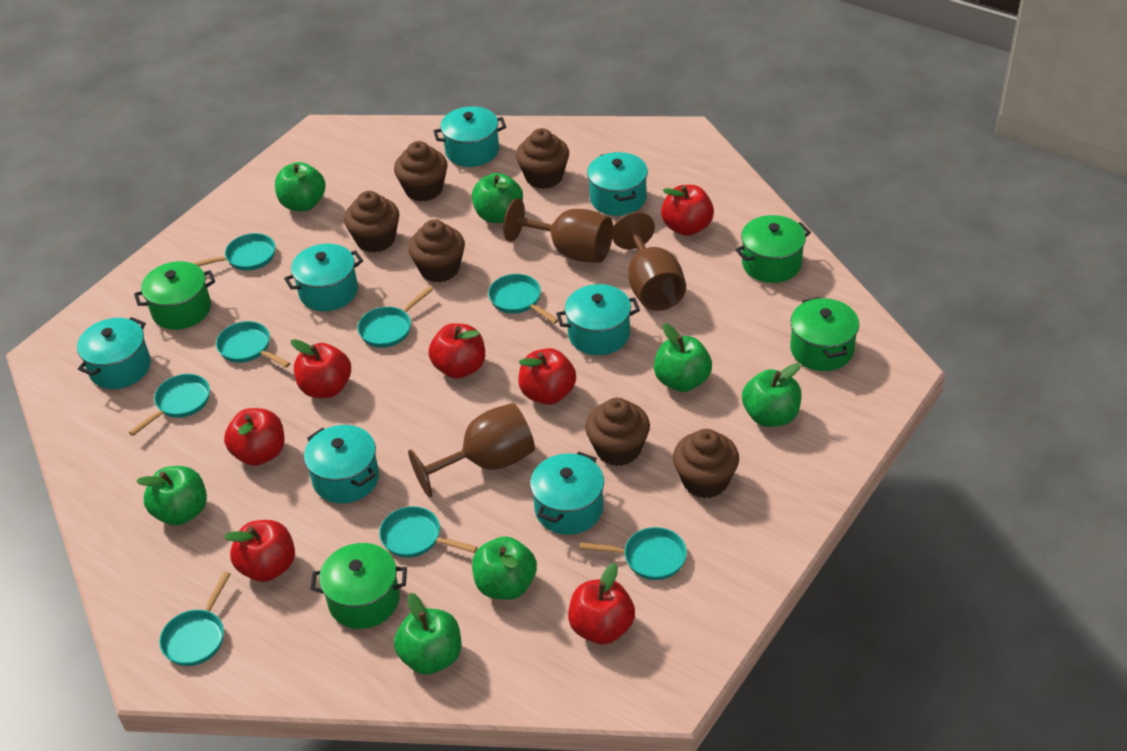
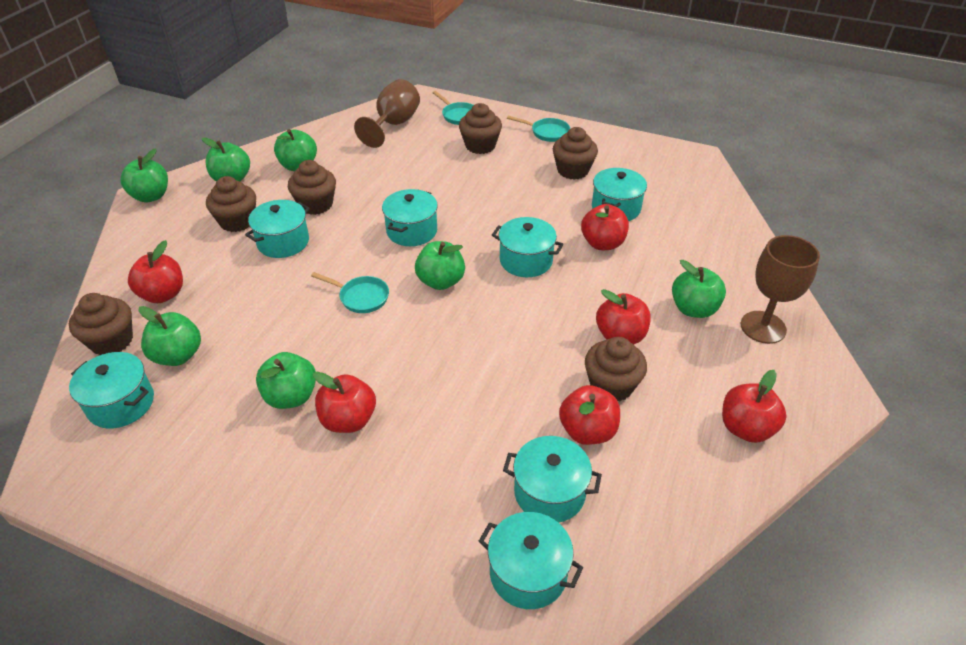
brown goblet: [408,403,535,498] [503,198,613,263] [612,212,686,311] = 3 -> [354,79,420,148] [741,235,820,344] = 2
green pot: [134,261,215,330] [310,543,407,629] [735,215,811,283] [790,297,859,371] = 4 -> none = 0
red apple: [224,408,285,466] [224,520,295,582] [291,339,351,398] [428,323,485,379] [518,348,576,405] [568,563,635,644] [661,185,714,236] = 7 -> [128,240,183,303] [313,372,376,433] [559,385,620,445] [581,204,629,250] [596,289,651,345] [722,370,787,443] = 6
turquoise pan: [129,374,210,436] [159,572,231,666] [193,233,275,271] [216,321,290,368] [358,286,433,348] [379,506,477,558] [488,274,558,324] [580,527,687,580] = 8 -> [311,272,389,313] [433,91,474,125] [507,116,570,142] = 3

